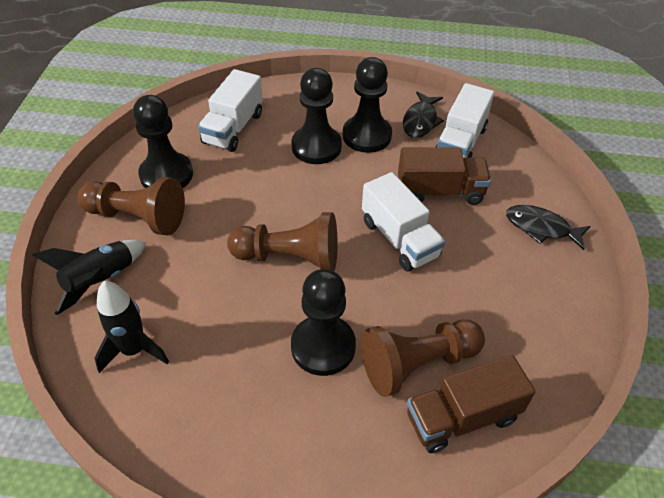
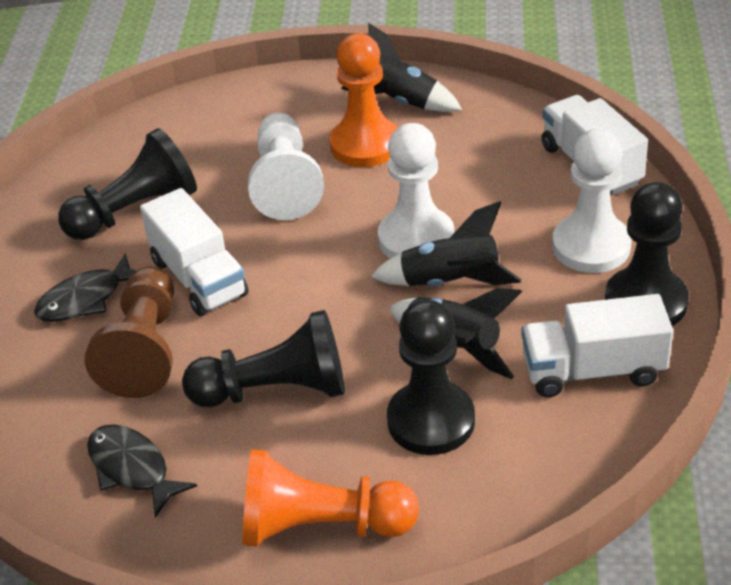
black rocket: [32,240,147,315] [94,281,169,373] = 2 -> [341,23,462,112] [371,201,521,286] [389,288,522,379] = 3
brown pawn: [78,177,185,236] [227,212,338,271] [361,319,485,397] = 3 -> [85,266,174,398] = 1
brown truck: [398,147,491,205] [407,355,536,453] = 2 -> none = 0
orange pawn: none = 0 -> [242,449,419,547] [330,33,398,167] = 2
white pawn: none = 0 -> [248,113,324,220] [378,123,455,259] [552,129,632,273] = 3

